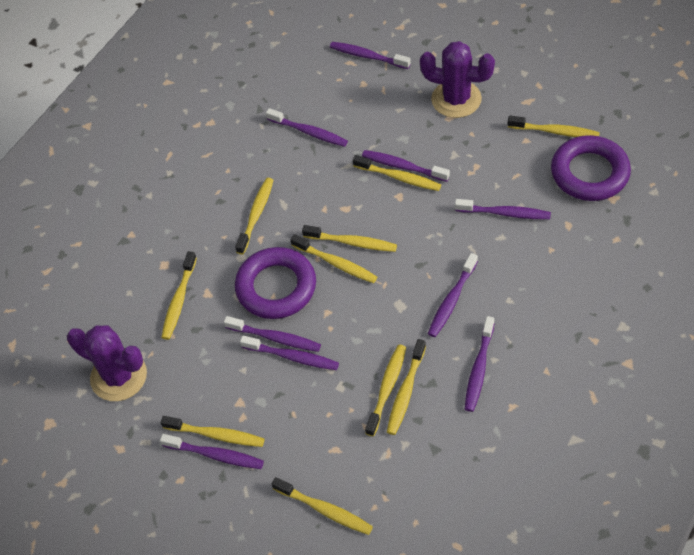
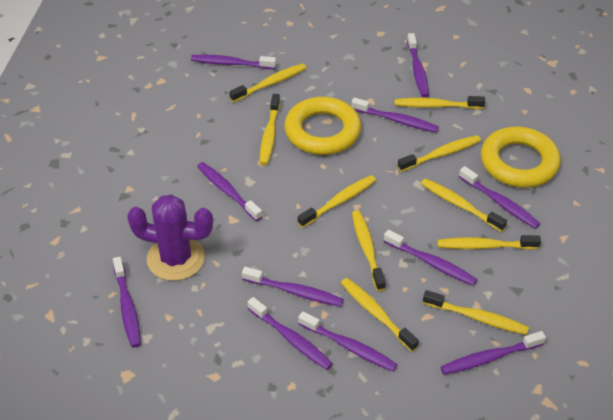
purple cactus: [67,325,147,401] [420,41,495,118] = 2 -> [127,194,213,281] = 1
purple ring: [235,247,316,319] [551,135,631,201] = 2 -> none = 0
purple toothbrush: [160,434,264,469] [224,316,321,352] [240,336,339,370] [266,108,348,147] [330,42,411,69] [362,150,450,182] [428,253,478,337] [455,199,551,219] [465,316,494,412] = 9 -> [113,256,141,348] [191,54,276,69] [197,162,263,221] [242,267,344,307] [248,297,333,370] [298,311,398,371] [351,98,439,133] [384,230,477,286] [407,33,429,97] [440,331,546,375] [459,166,540,229] = 11
yellow ring: none = 0 -> [284,97,361,155] [481,127,560,188] = 2

